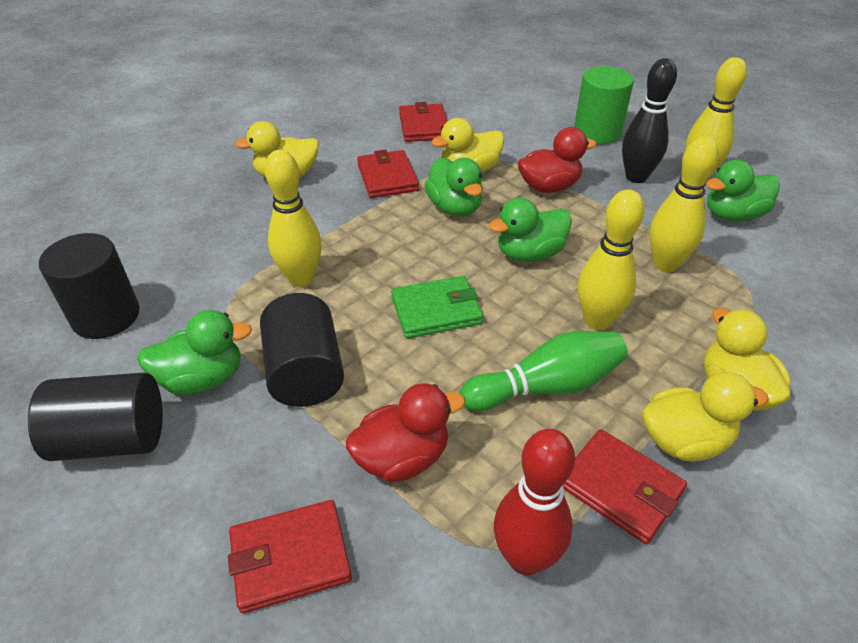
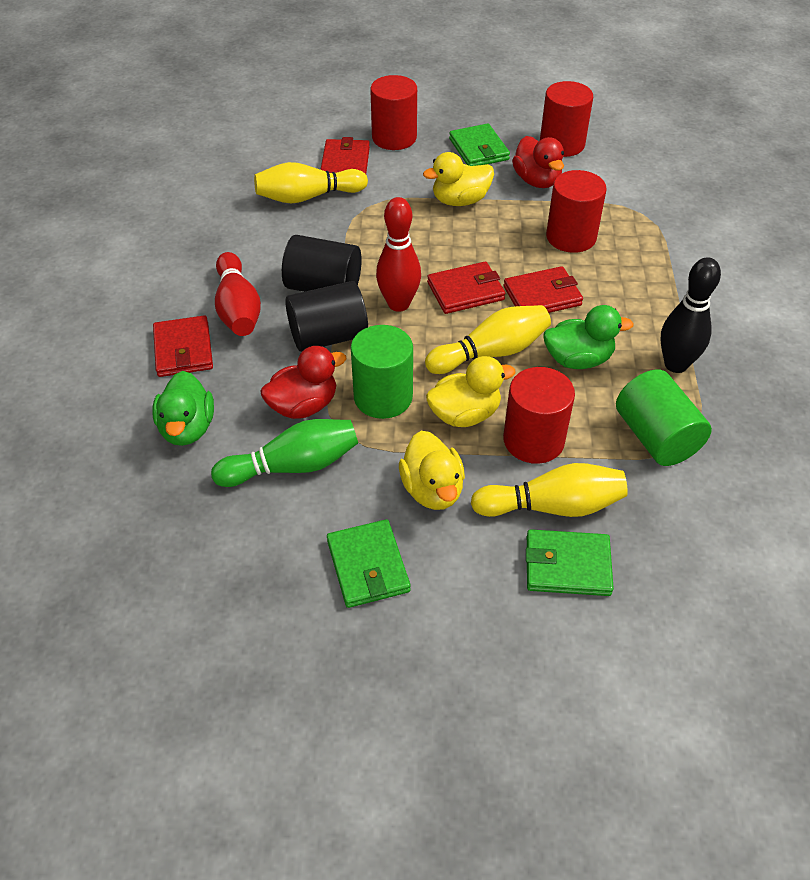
black cylinder: [28,373,163,461] [39,233,140,339] [260,293,344,407] = 3 -> [282,235,362,292] [285,281,368,352] = 2
green cylinder: [574,66,634,144] = 1 -> [351,325,413,419] [616,369,712,466] = 2
green duck: [137,310,252,394] [425,157,483,217] [489,198,572,262] [706,159,780,221] = 4 -> [152,371,214,446] [543,305,634,369] = 2
green wallet: [391,276,483,339] = 1 -> [327,519,411,608] [449,123,510,166] [526,529,614,596] = 3
red bowling pin: [494,429,575,575] = 1 -> [215,252,261,336] [376,197,421,312] = 2
red cylinder: none = 0 -> [370,75,417,150] [503,367,575,464] [540,81,593,157] [546,170,607,253] = 4
yellow bowling pin: [265,150,322,287] [578,189,644,330] [649,136,719,272] [685,57,747,181] = 4 -> [254,162,368,204] [425,305,551,374] [471,463,628,517] = 3
yellow duck: [235,121,319,178] [431,118,504,173] [642,372,769,462] [704,308,790,411] = 4 -> [399,431,465,510] [423,152,494,206] [426,356,516,427] = 3

